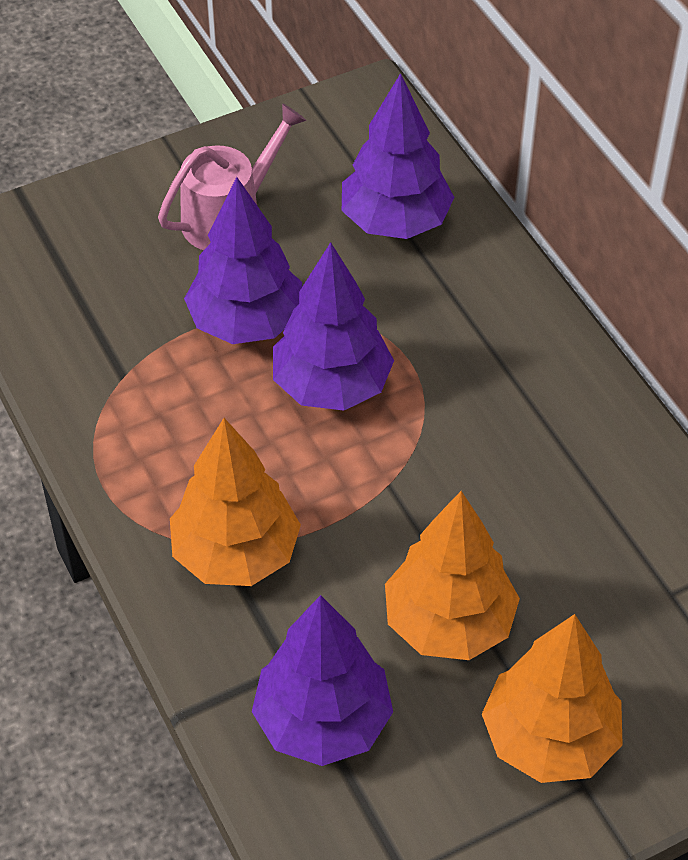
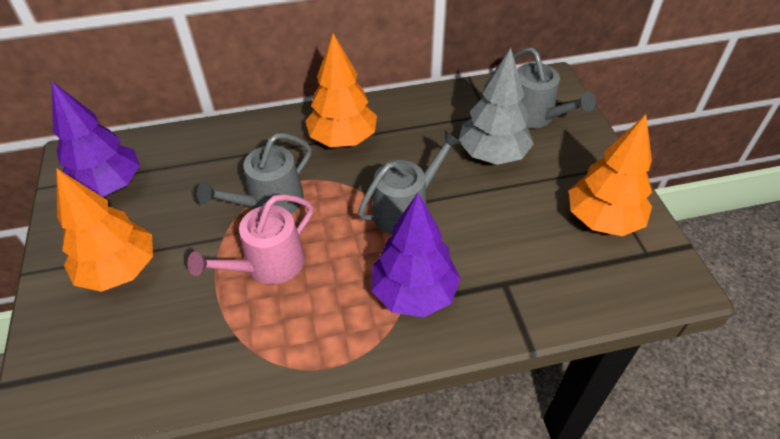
grey tree: none = 0 -> [459,48,534,165] = 1
grey watering can: none = 0 -> [197,133,311,214] [358,131,462,234] [513,48,596,128] = 3
purple tree: [184,177,302,344] [252,595,393,766] [273,242,394,411] [342,73,454,239] = 4 -> [52,81,140,197] [372,193,461,317] = 2

